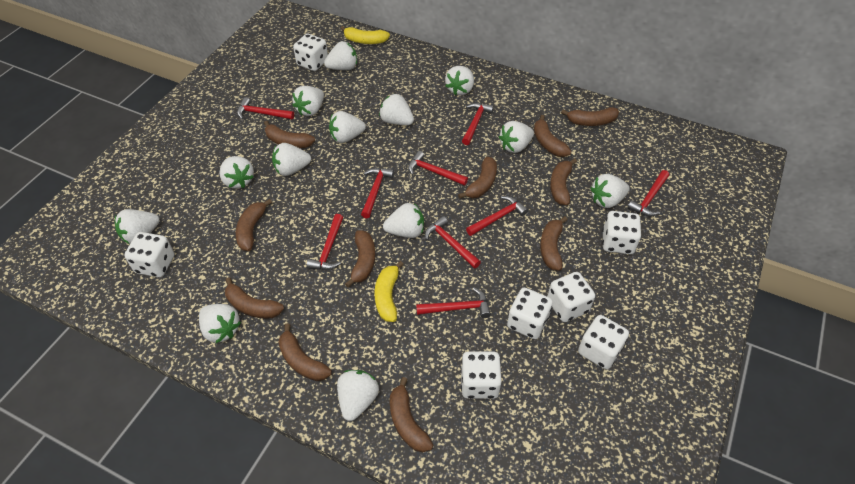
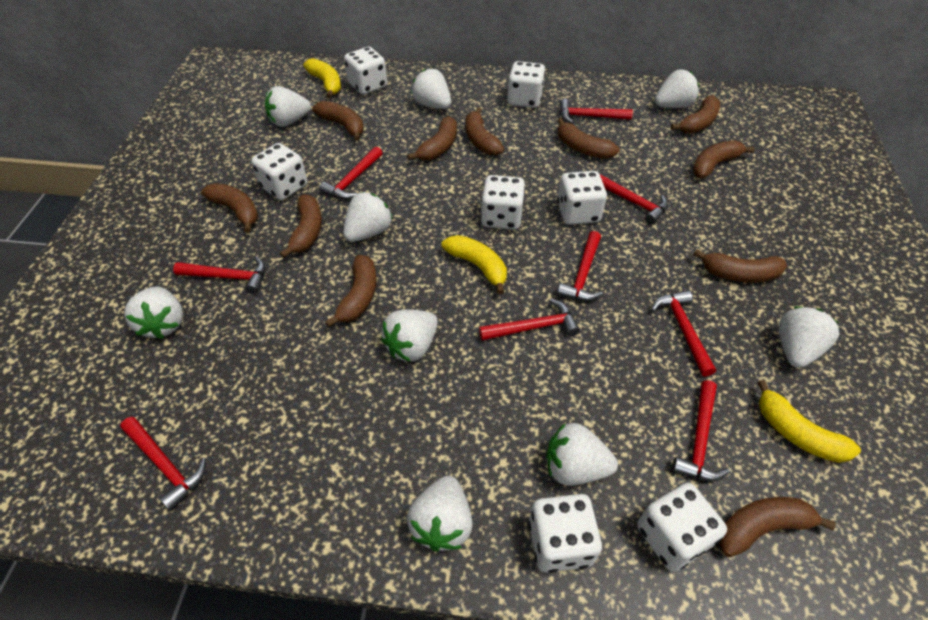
white strawberry: [115,209,159,244] [199,304,241,343] [219,156,254,189] [272,143,311,176] [292,86,324,116] [324,41,357,70] [329,111,366,143] [337,370,379,421] [379,94,414,125] [383,203,424,238] [445,66,474,95] [499,121,534,153] [590,174,629,208] = 13 -> [124,286,183,339] [265,86,311,127] [343,192,393,242] [381,310,438,362] [407,475,473,552] [411,69,451,109] [547,423,618,485] [655,69,699,108] [779,306,839,368] = 9
yellow banana: [340,26,390,44] [375,261,404,322] = 2 -> [303,58,341,98] [442,235,507,294] [757,380,861,463] = 3

